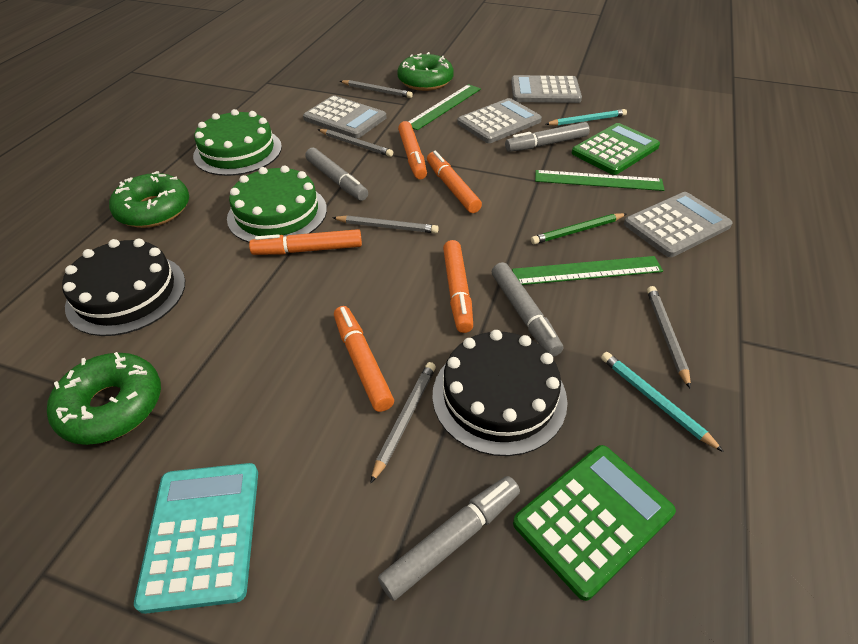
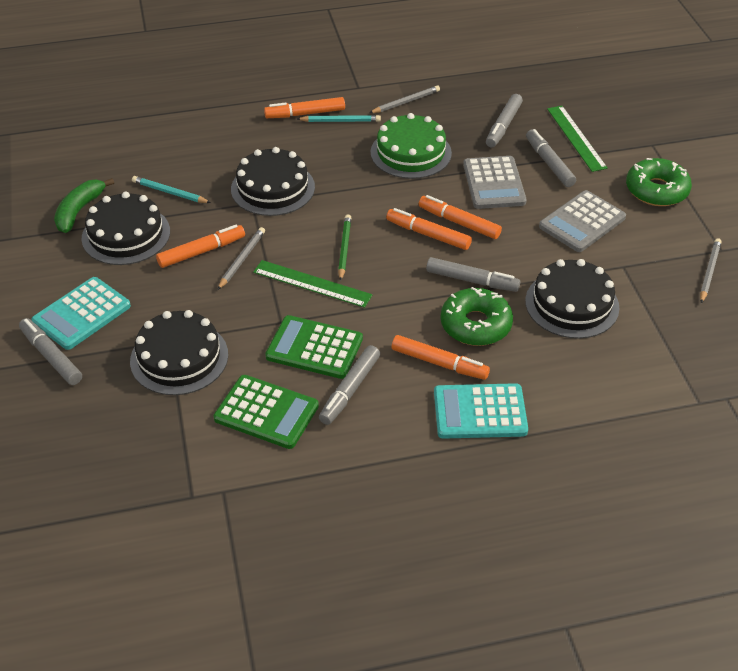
black cake: [62,239,185,336] [432,330,567,456] = 2 -> [82,192,170,265] [130,310,228,395] [231,147,315,216] [525,259,619,339] = 4
green banana: none = 0 -> [54,178,114,233] = 1
green cake: [193,109,282,176] [227,165,327,243] = 2 -> [371,113,452,179] = 1
green donut: [47,352,161,445] [109,171,189,228] [397,52,454,91] = 3 -> [440,287,513,346] [626,158,692,206] = 2
green ruler: [408,84,481,130] [512,256,663,285] [535,170,664,191] = 3 -> [253,260,372,308] [547,106,608,172] = 2
grey calculator: [303,95,386,138] [457,98,542,143] [511,75,582,103] [624,192,733,257] = 4 -> [463,156,527,209] [539,190,626,252] = 2
grey marker: [305,148,368,201] [378,476,520,601] [492,262,563,357] [505,122,590,152] = 4 -> [19,318,82,385] [319,345,380,425] [426,257,520,292] [486,94,523,148] [526,129,576,187] = 5
grey pencil: [318,129,393,157] [332,216,439,233] [340,80,413,98] [370,362,436,484] [647,286,691,389] = 5 -> [217,227,265,290] [370,85,440,113] [700,238,722,303] = 3
turquoise calculator: [134,463,258,614] = 1 -> [32,277,131,350] [434,383,528,439] = 2

